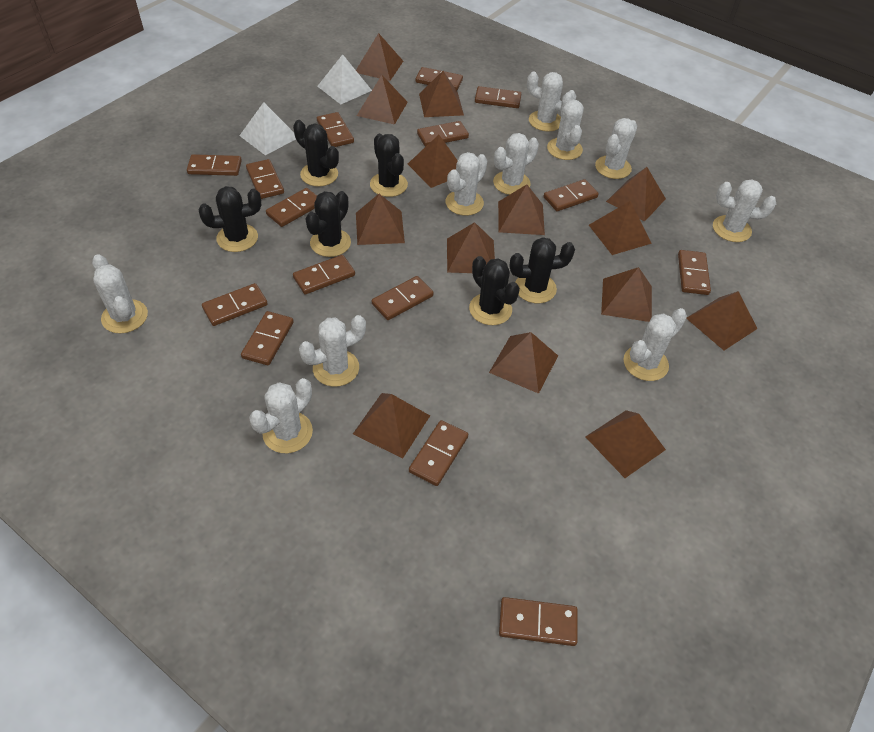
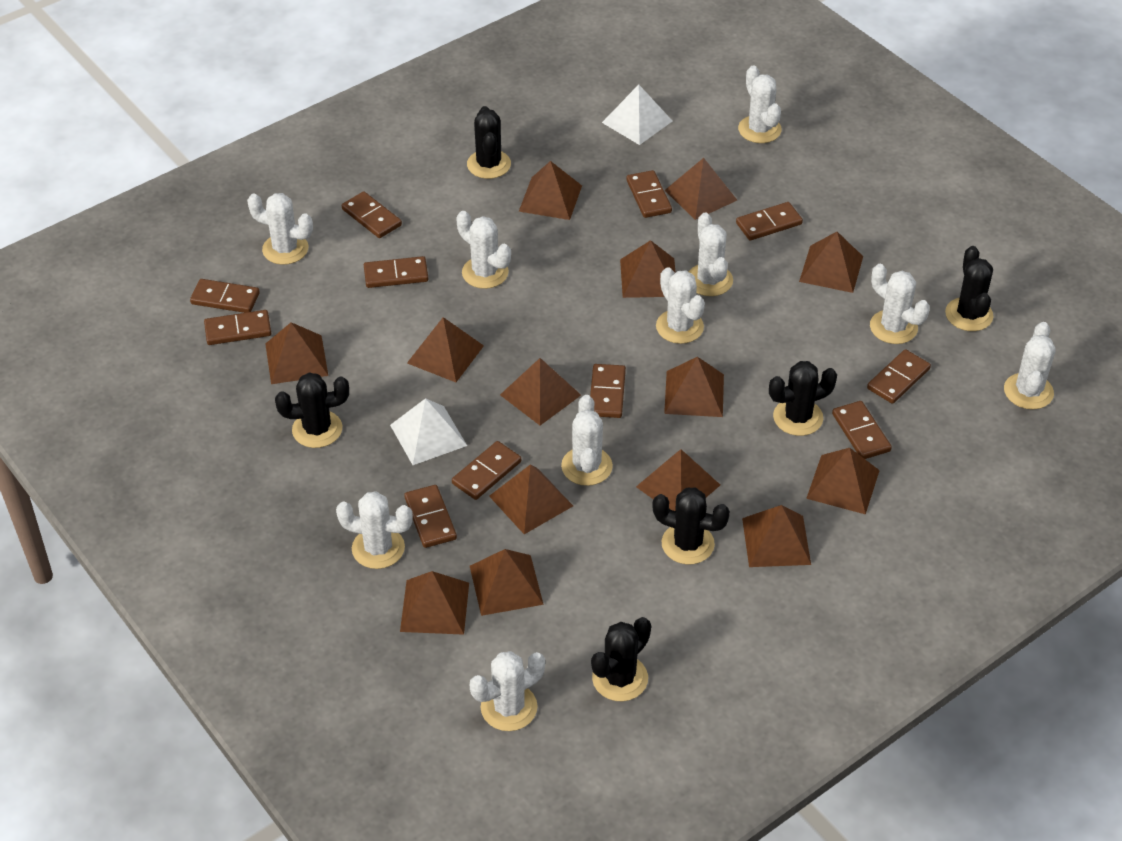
brown domino: [187,154,242,176] [202,283,268,326] [241,311,294,365] [246,159,284,199] [266,188,317,227] [293,255,355,294] [317,112,354,147] [372,276,434,320] [409,420,468,486] [415,67,463,90] [417,121,469,147] [475,86,521,108] [499,597,578,646] [544,179,599,211] [678,250,711,295] = 15 -> [190,279,260,313] [204,310,271,345] [342,191,402,238] [364,256,428,288] [404,485,457,548] [452,441,521,500] [590,364,626,418] [626,170,672,218] [736,202,803,241] [832,401,892,459] [867,349,931,404] = 11

